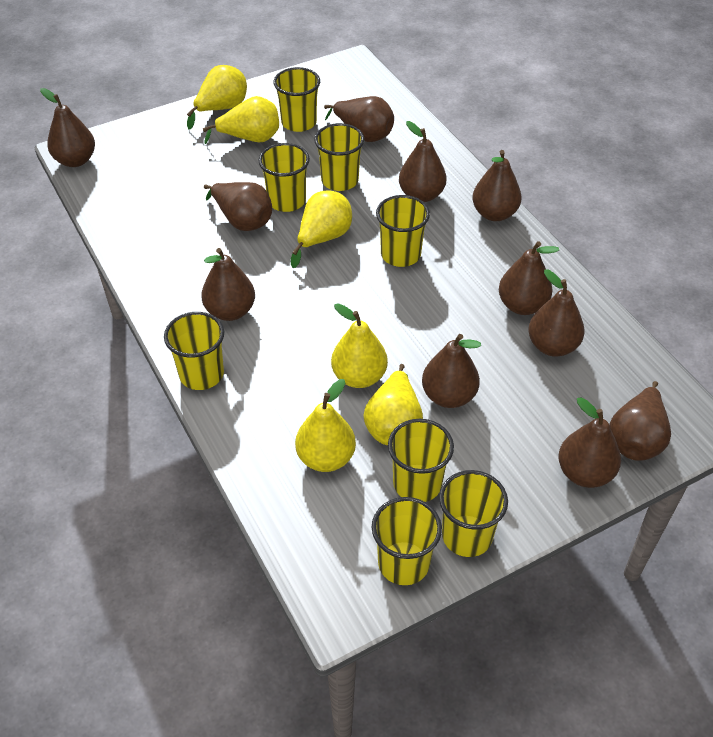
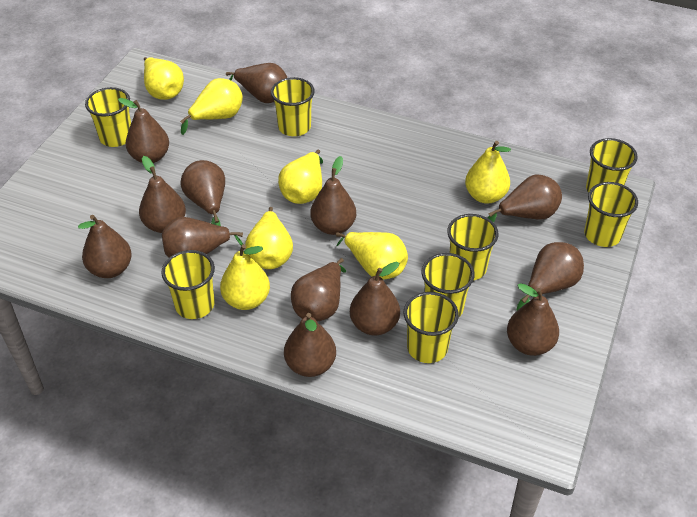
brown pear: [40,88,95,167] [201,248,255,321] [204,182,272,231] [324,96,394,142] [399,121,447,202] [422,334,481,408] [472,150,522,221] [499,241,559,315] [528,269,584,357] [558,397,621,488] [609,381,671,461] = 11 -> [78,215,132,278] [118,98,169,163] [139,156,186,233] [162,217,243,257] [180,160,225,226] [226,63,287,103] [284,313,336,377] [291,258,346,321] [311,156,356,235] [350,262,400,336] [488,175,562,223] [507,283,559,356] [517,242,584,310] = 13
yellow pear: [187,65,247,129] [203,96,279,144] [291,191,352,268] [295,379,356,472] [331,303,388,388] [363,364,423,446] = 6 -> [144,57,184,100] [180,78,243,135] [220,244,270,310] [245,207,293,269] [278,149,323,204] [336,232,408,280] [465,141,511,204] = 7

